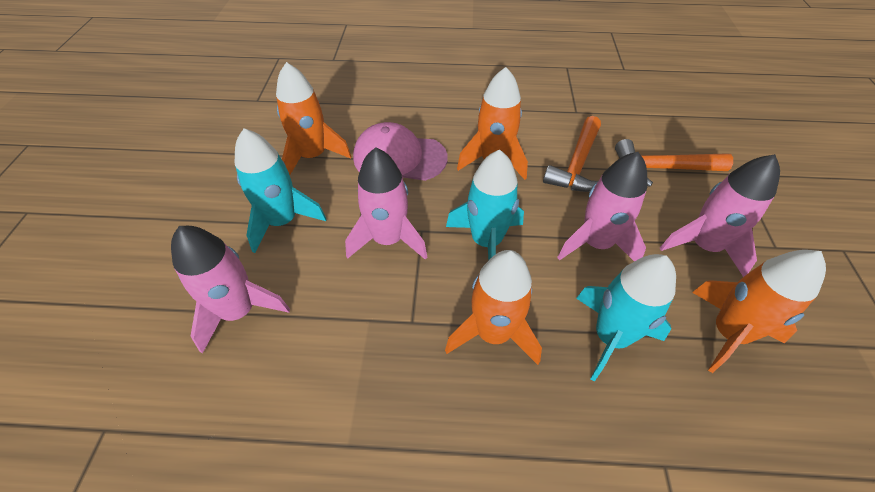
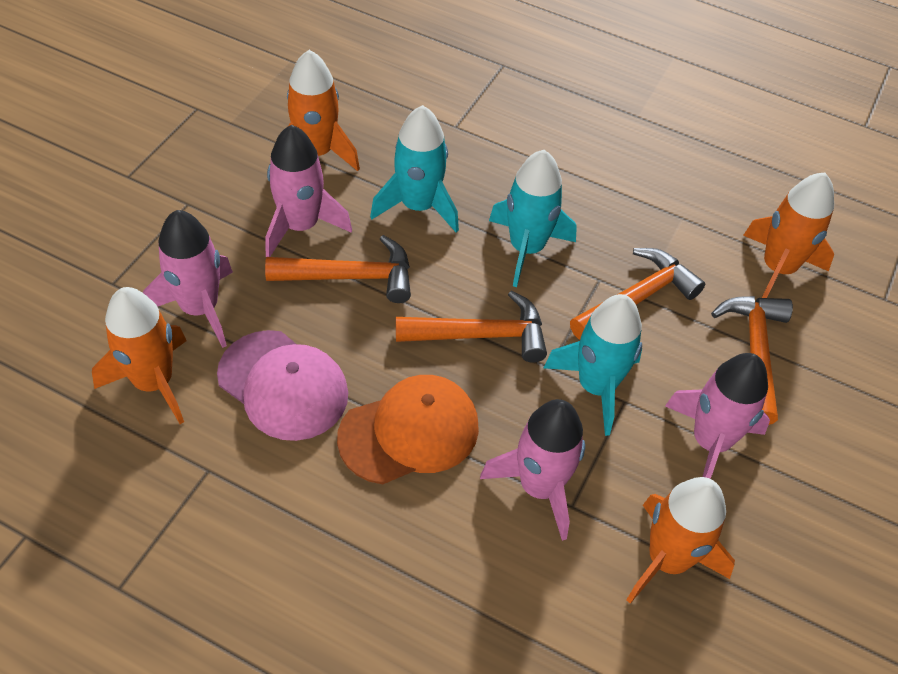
orange cap: none = 0 -> [337,375,479,484] = 1
orange hammer: [543,116,601,192] [615,139,733,187] = 2 -> [265,235,411,303] [396,290,547,362] [570,248,705,340] [711,296,793,425] = 4

